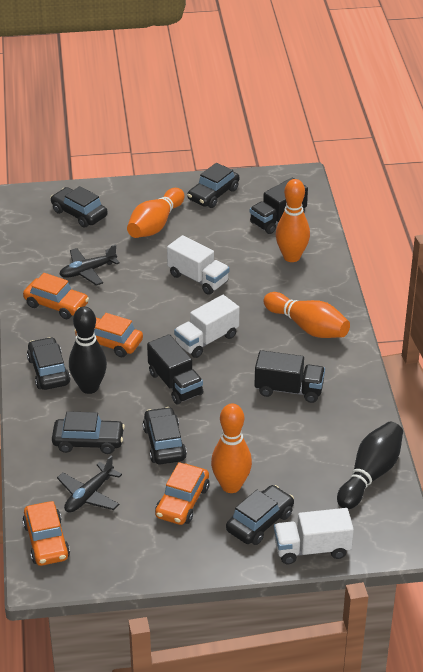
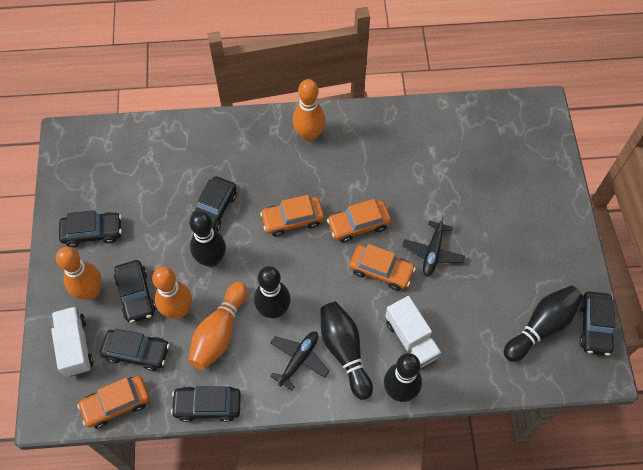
black bowling pin: [69,307,107,394] [337,422,403,509] = 2 -> [190,212,226,267] [254,266,291,318] [320,302,373,400] [384,353,422,402] [504,285,583,362] = 5
black truck: [147,334,203,404] [250,178,308,234] [255,350,325,403] = 3 -> none = 0
white truck: [167,235,230,295] [174,295,239,358] [274,508,354,564] = 3 -> [51,306,93,377] [385,296,442,368] = 2

